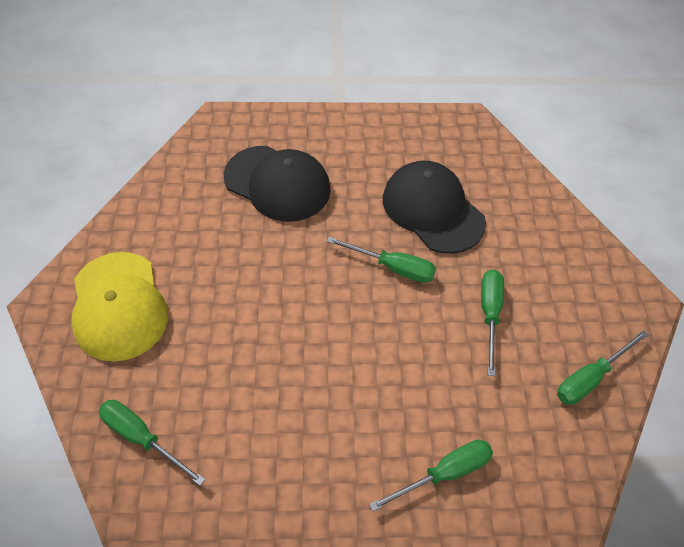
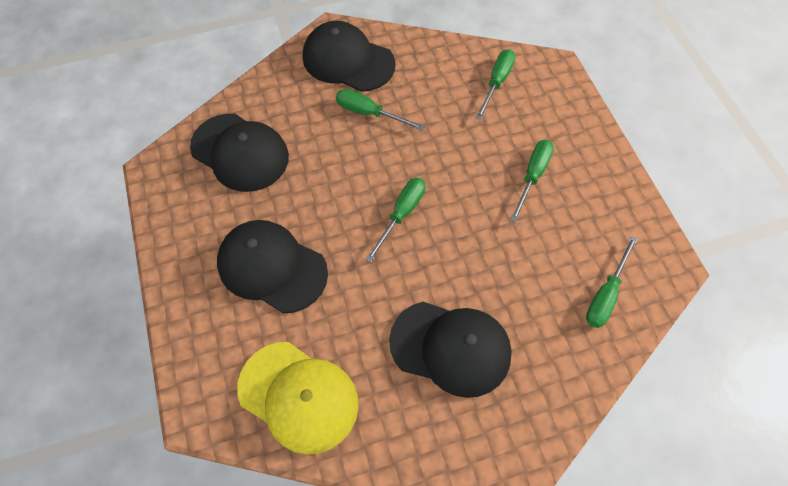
black cap: [224,146,331,222] [383,161,486,254] = 2 -> [190,114,289,192] [217,220,328,314] [303,21,396,92] [389,302,512,398] = 4

